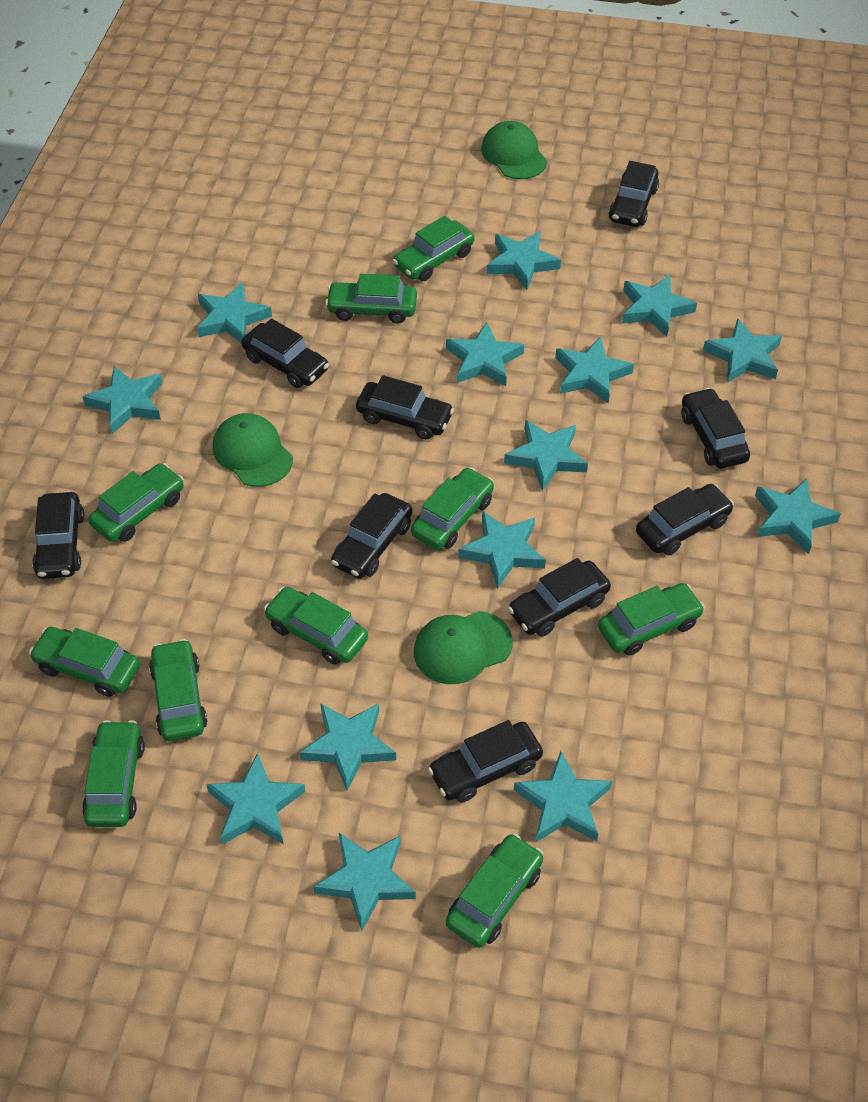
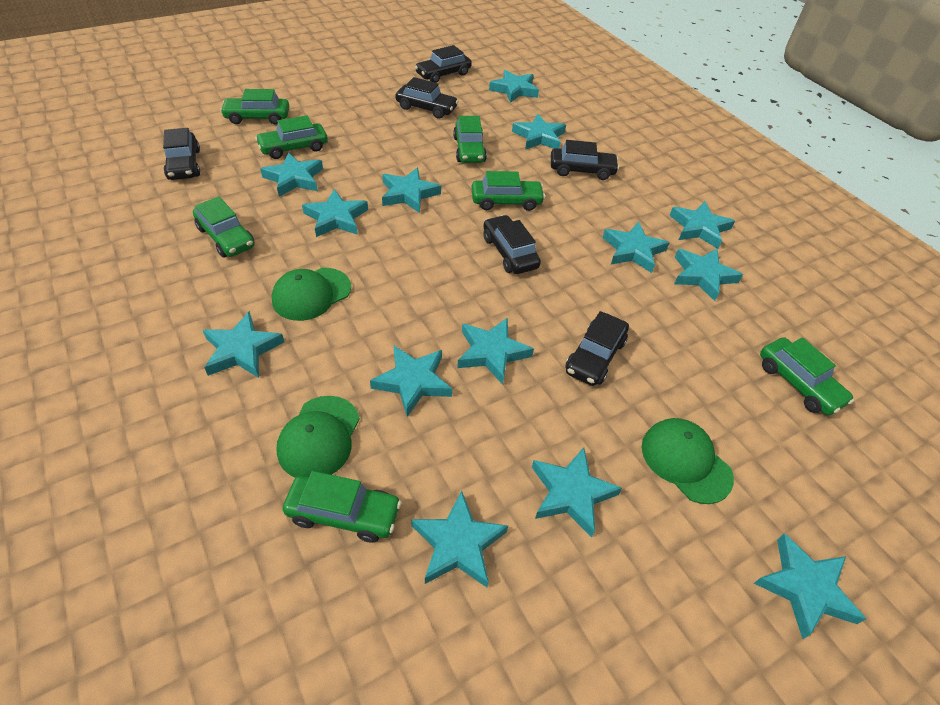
black car: [32,492,84,579] [241,318,329,388] [331,493,412,579] [356,375,454,440] [428,720,543,803] [508,558,611,637] [608,161,659,227] [636,484,734,556] [681,388,750,469] = 9 -> [163,128,200,180] [395,77,459,119] [415,45,472,83] [483,215,541,274] [551,140,619,180] [565,311,629,386] = 6
green car: [29,627,140,697] [82,720,145,827] [88,463,184,542] [149,639,208,741] [264,587,368,665] [325,274,417,324] [392,216,475,281] [411,467,494,550] [446,833,543,948] [598,583,705,656] = 10 -> [193,196,255,257] [220,89,289,125] [255,115,328,159] [283,471,402,543] [453,116,487,163] [471,171,545,211] [760,337,854,415] = 7

